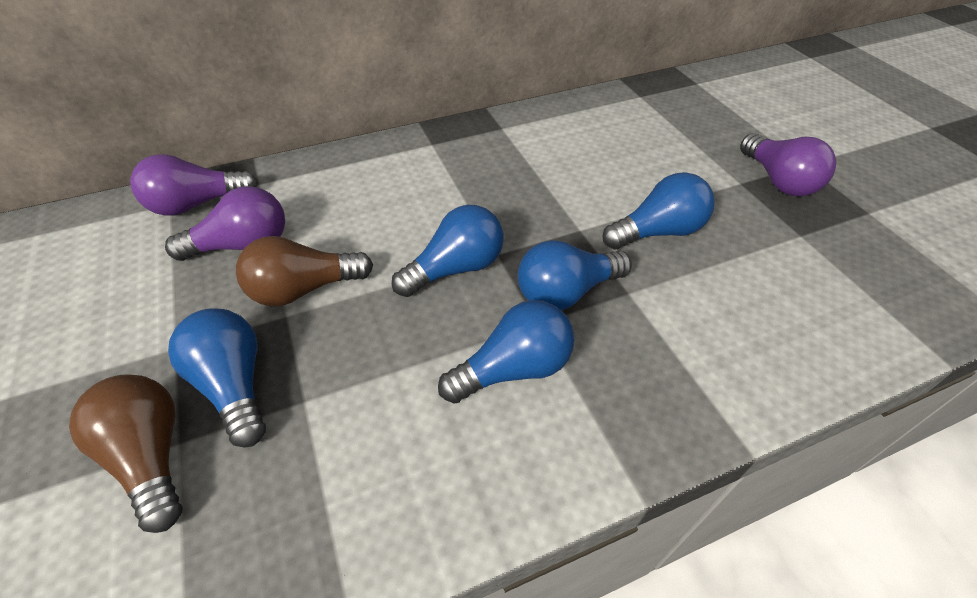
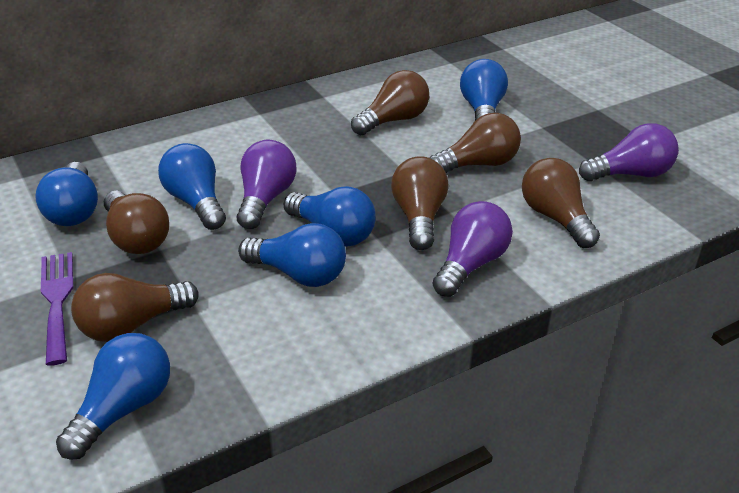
blue light bulb: [168,308,266,448] [392,205,504,297] [438,300,574,403] [518,240,632,310] [602,172,715,250] = 5 -> [35,162,98,226] [56,333,170,460] [158,143,226,230] [238,223,346,287] [284,186,376,247] [460,59,508,121] = 6
brown light bulb: [69,374,183,533] [236,236,373,306] = 2 -> [71,273,199,342] [104,191,169,254] [351,70,429,135] [391,156,449,250] [429,113,521,173] [522,158,600,248] = 6
purple fork: none = 0 -> [41,252,73,366] = 1

